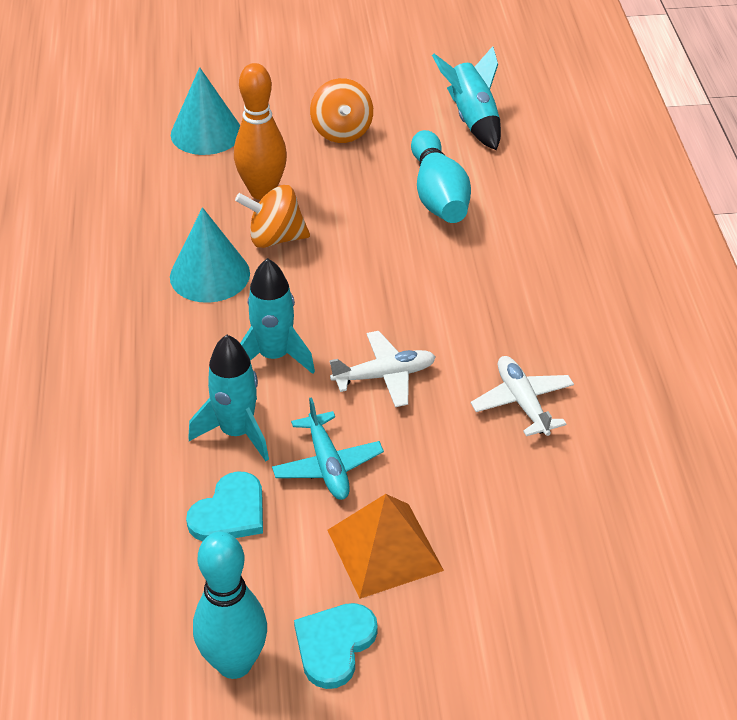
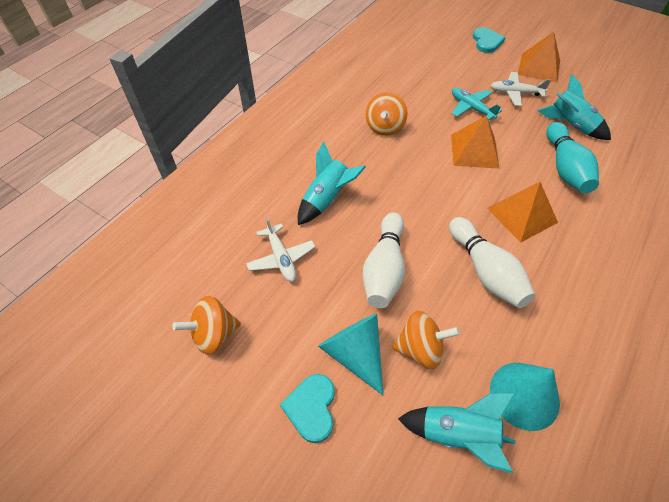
orange bowling pin: [234,63,287,200] = 1 -> none = 0
orange pyramid: [327,494,444,599] = 1 -> [451,116,499,169] [487,182,558,243] [518,32,560,83] = 3
orange spinning top: [235,185,310,248] [310,78,373,143] = 2 -> [172,296,241,355] [366,92,407,136] [392,311,460,369] = 3
turquoise bowling pin: [193,531,267,679] [411,130,471,223] = 2 -> [546,122,599,193] = 1
white bowling pin: none = 0 -> [363,213,405,308] [449,217,535,308] = 2

